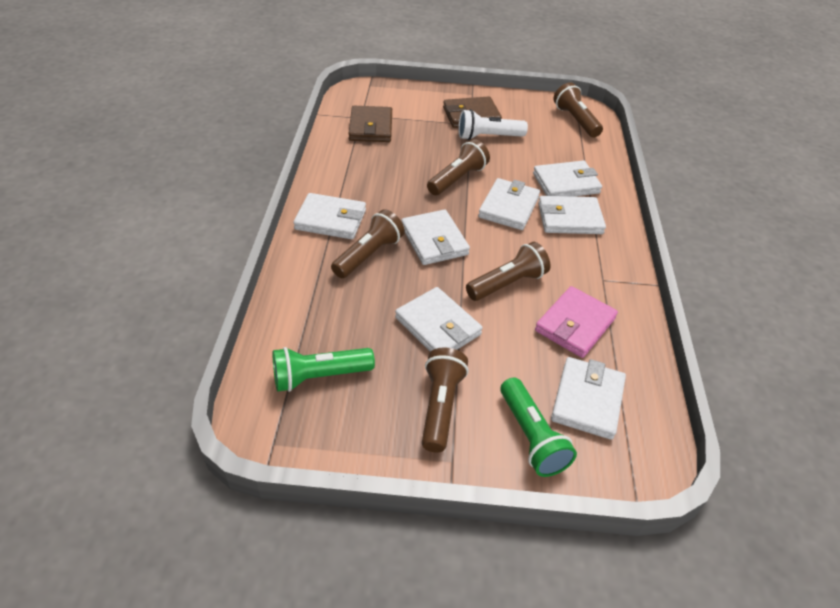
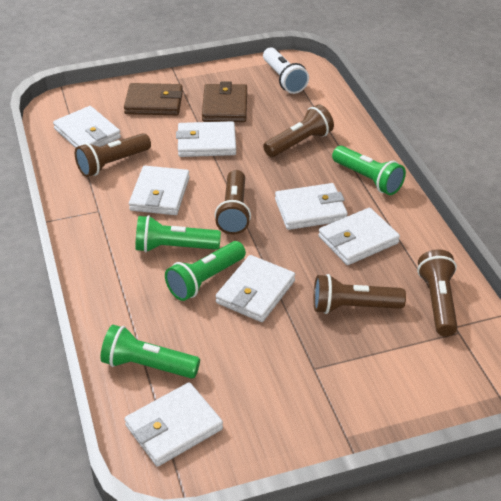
green flashlight: [273,347,375,392] [500,377,577,477] = 2 -> [100,325,200,379] [135,215,221,253] [165,241,246,301] [332,146,406,195] = 4
pink wallet: [535,286,618,358] = 1 -> none = 0

